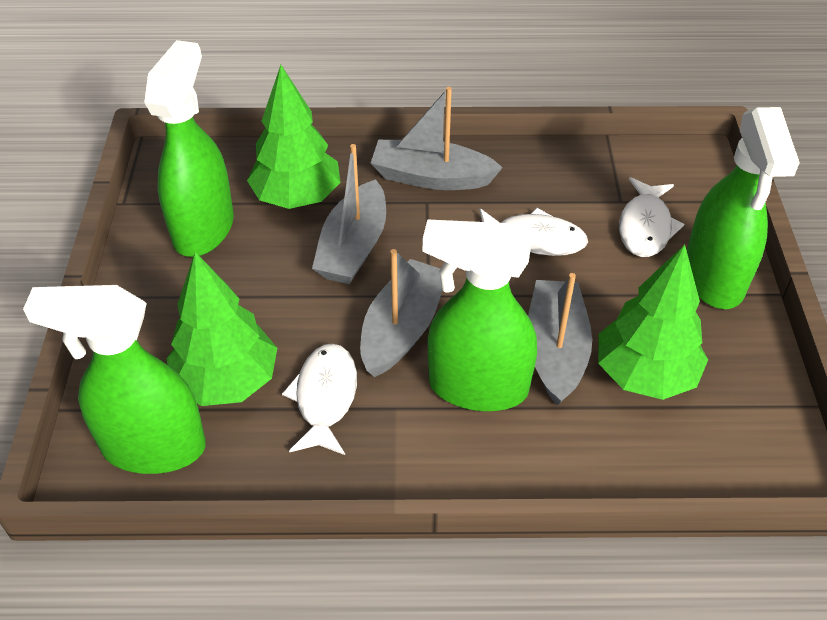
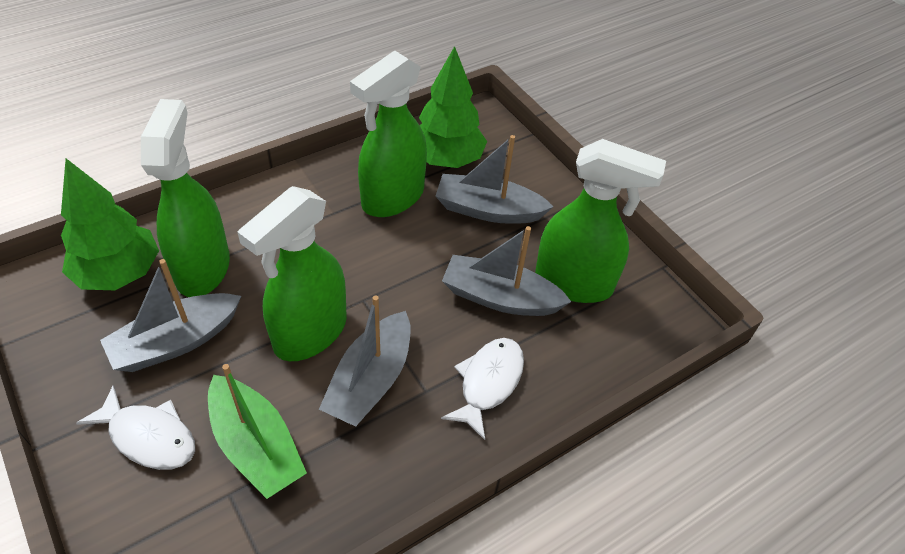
green boat: none = 0 -> [208,364,307,499] = 1
green tree: [166,252,277,406] [247,65,341,209] [598,244,708,400] = 3 -> [61,159,159,290] [419,46,487,168] = 2
white fish: [282,343,357,455] [479,208,588,256] [619,177,684,257] = 3 -> [76,385,195,470] [441,338,524,440] = 2

